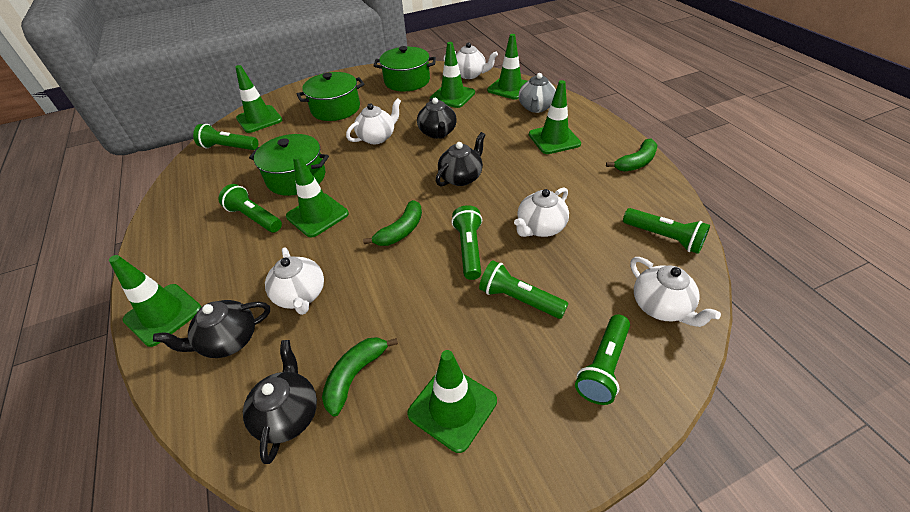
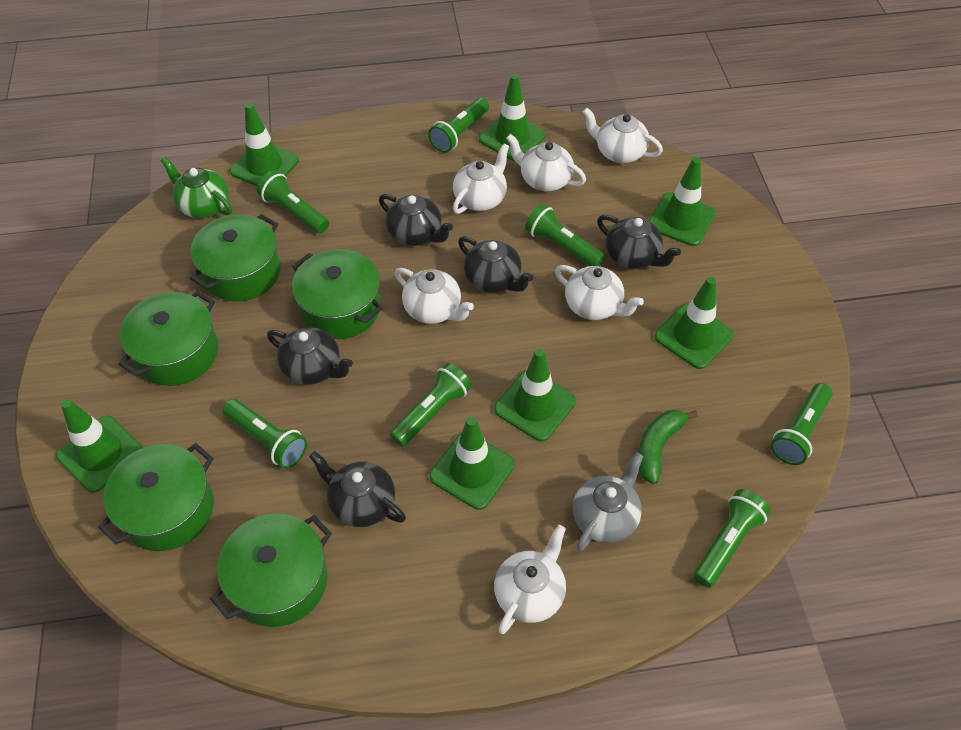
black teapot: [153,300,270,358] [243,340,317,464] [417,98,457,139] [436,132,485,186] = 4 -> [267,327,353,385] [309,451,406,527] [379,194,453,246] [458,236,533,293] [597,215,681,269] = 5
green banana: [322,337,398,416] [363,200,422,246] [606,138,657,172] = 3 -> [638,410,698,484] = 1
green flashlight: [193,124,258,150] [218,184,282,233] [452,205,482,280] [479,260,569,319] [575,315,630,405] [623,208,710,254] = 6 -> [223,399,307,469] [257,170,329,234] [390,363,472,447] [428,98,489,153] [525,204,605,266] [693,489,771,588] [770,383,833,465] = 7
green pot: [249,134,329,196] [296,72,364,121] [374,46,436,91] = 3 -> [98,443,214,551] [119,291,218,386] [190,214,281,302] [210,514,332,627] [292,249,383,339] = 5
green teapot: none = 0 -> [160,157,232,218] = 1
white teapot: [265,247,324,315] [346,98,401,144] [444,42,498,79] [514,187,569,237] [630,257,721,327] = 5 -> [395,268,474,324] [453,143,509,214] [494,525,566,634] [506,134,586,191] [555,265,644,320] [583,108,663,163] = 6

